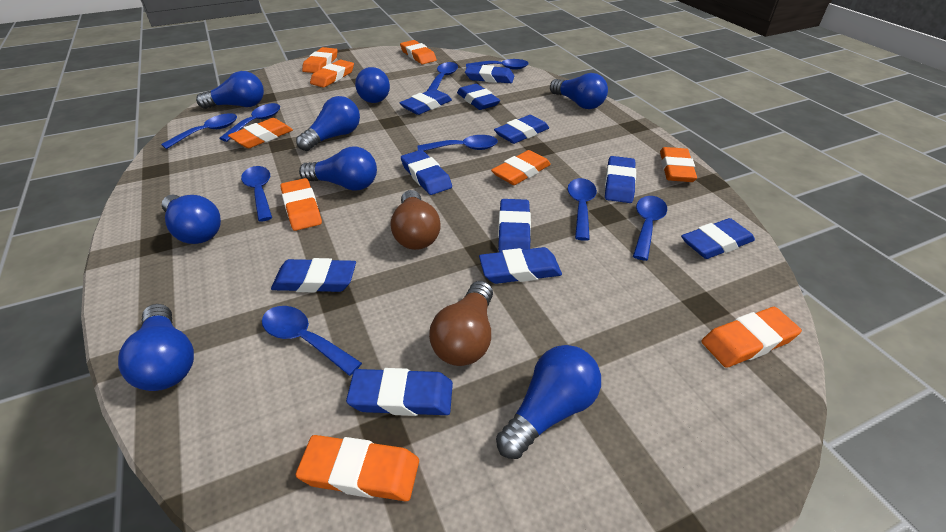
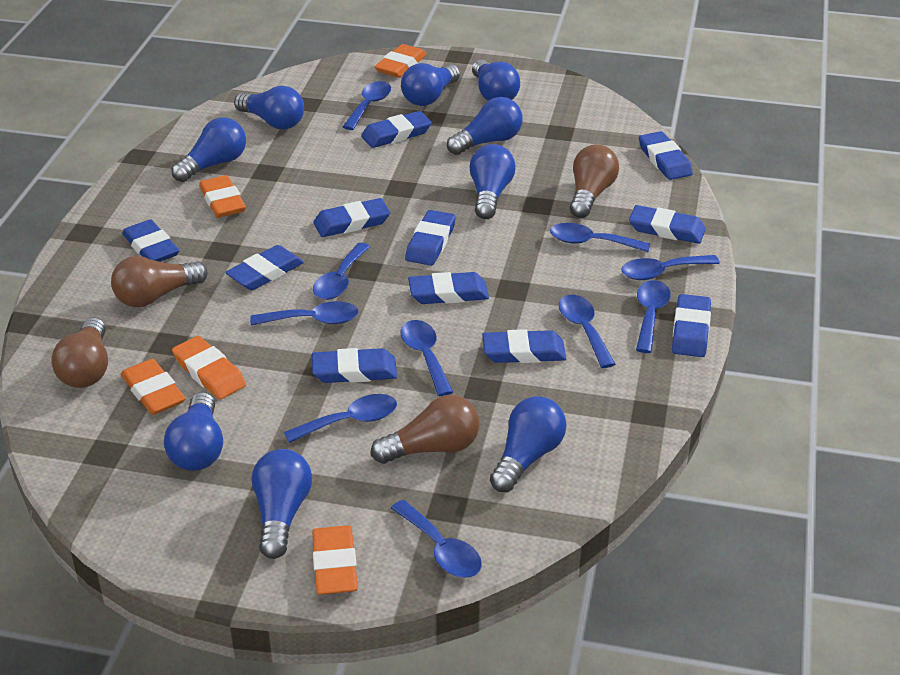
blue light bulb: [118,304,194,391] [162,194,221,244] [196,71,264,109] [296,96,360,151] [299,147,377,191] [355,67,390,103] [496,345,601,459] [550,73,608,109] = 8 -> [164,392,223,471] [172,117,246,182] [234,86,304,130] [252,449,312,559] [401,63,460,106] [447,97,523,155] [469,144,516,219] [472,60,520,101] [490,396,566,492] = 9
blue spoon: [161,113,237,149] [219,103,280,142] [241,166,272,222] [262,306,362,376] [417,135,498,151] [427,62,458,91] [466,59,529,70] [568,178,597,241] [633,196,667,261] = 9 -> [250,301,359,325] [284,394,397,443] [313,243,370,300] [343,81,391,130] [391,500,482,578] [400,320,453,396] [550,223,650,252] [559,295,615,368] [621,255,720,280] [636,280,671,353] = 10
brown light bulb: [391,190,441,250] [429,281,493,366] = 2 -> [51,317,108,388] [111,256,208,307] [371,395,479,464] [570,144,619,218] = 4
orange eraser: [228,118,293,148] [280,178,322,231] [296,435,419,501] [302,47,338,73] [310,60,354,88] [400,40,437,64] [491,150,551,185] [660,147,697,182] [701,307,802,368] = 9 -> [121,359,186,415] [172,336,246,400] [199,175,246,218] [312,525,358,595] [375,44,427,78] = 5

